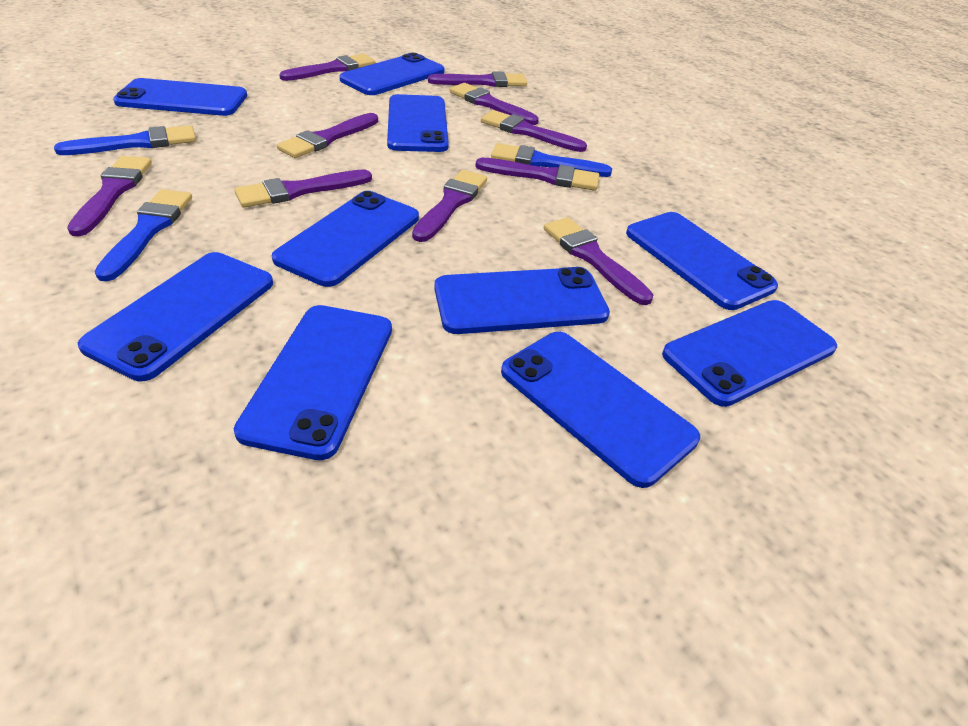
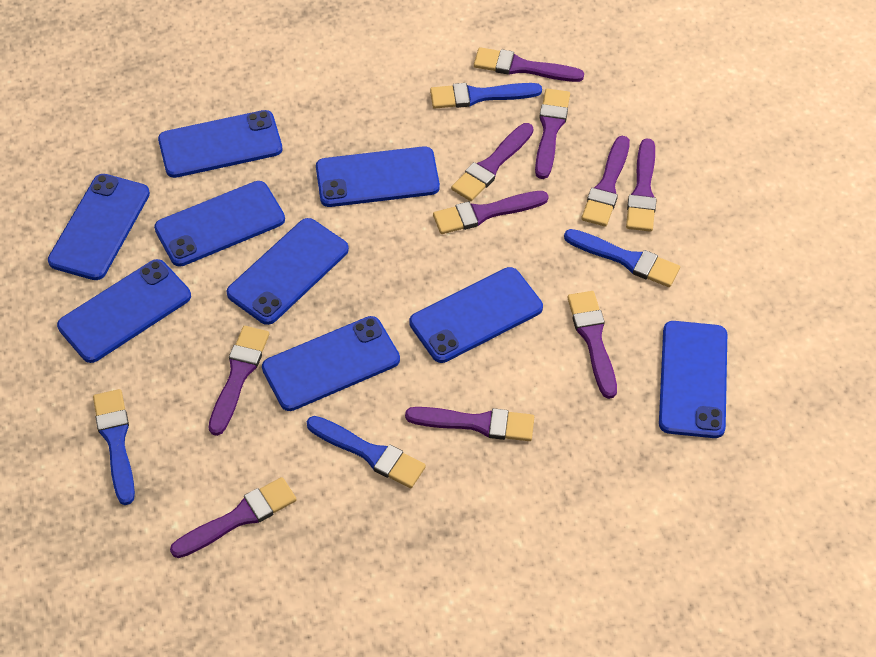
blue brush: [54,125,196,155] [95,189,192,281] [491,143,612,177] = 3 -> [93,389,135,505] [307,416,426,488] [430,83,542,109] [564,229,680,287] = 4
blue phone: [78,252,273,381] [113,78,247,116] [234,305,392,460] [272,191,419,287] [339,53,445,95] [387,94,449,152] [434,267,610,334] [501,332,700,488] [626,212,778,310] [662,300,837,407] = 10 -> [48,174,150,280] [57,259,191,363] [154,181,285,267] [158,110,282,178] [226,218,349,325] [262,316,400,411] [316,146,440,207] [409,267,543,363] [659,321,727,438] = 9

